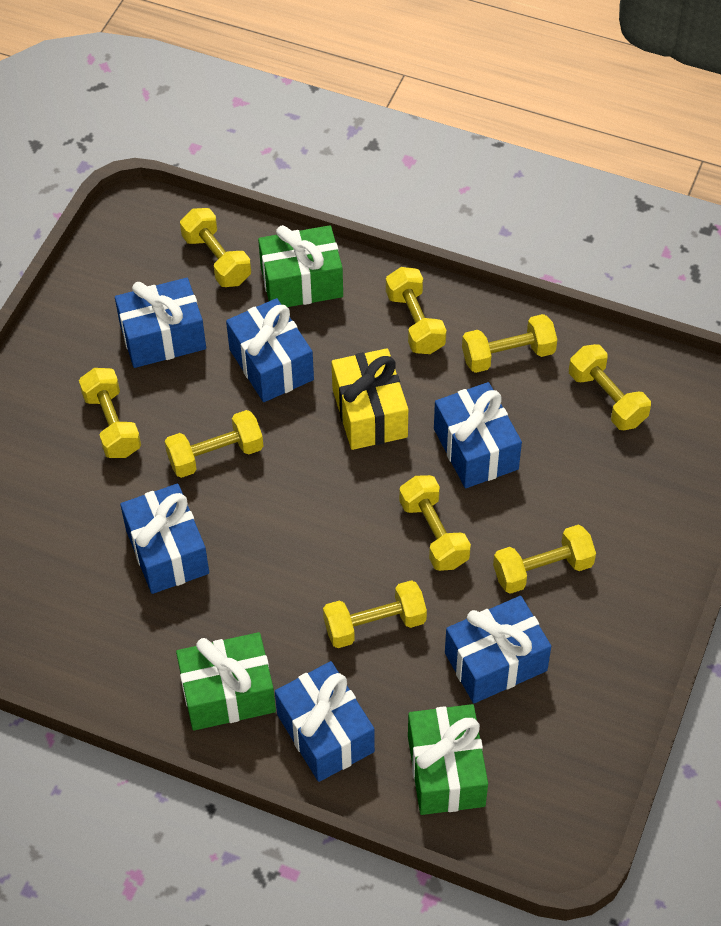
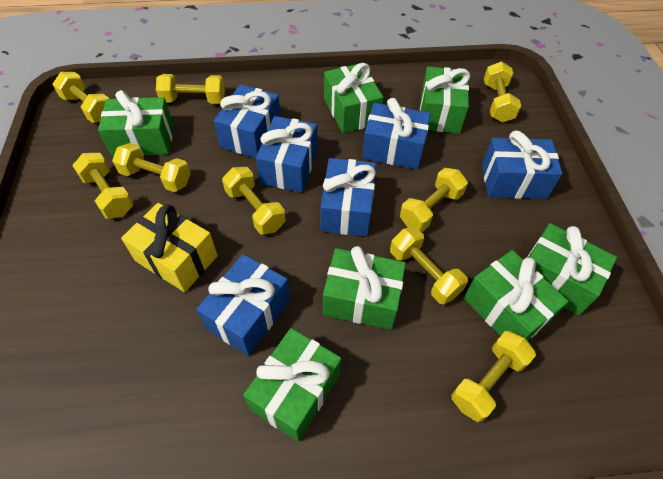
green gift: [176,632,276,731] [258,225,343,307] [408,704,488,815] = 3 -> [98,90,174,157] [243,328,341,442] [323,246,406,330] [324,63,384,133] [420,66,470,134] [464,250,569,341] [527,223,617,316] = 7

